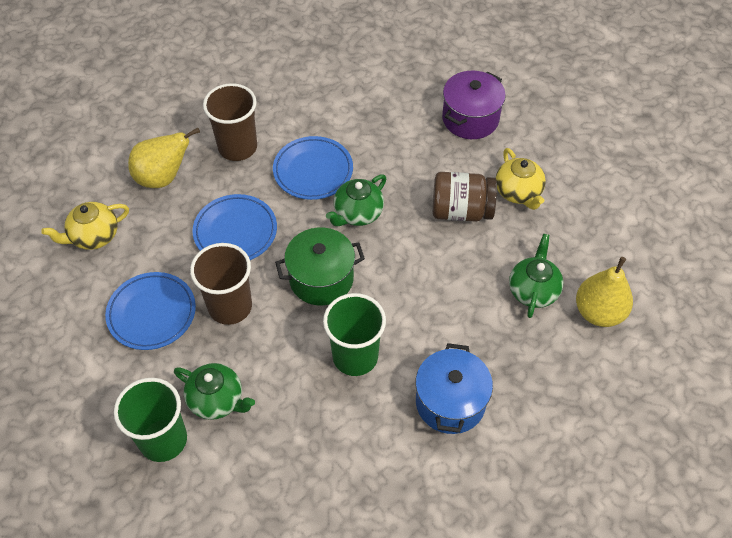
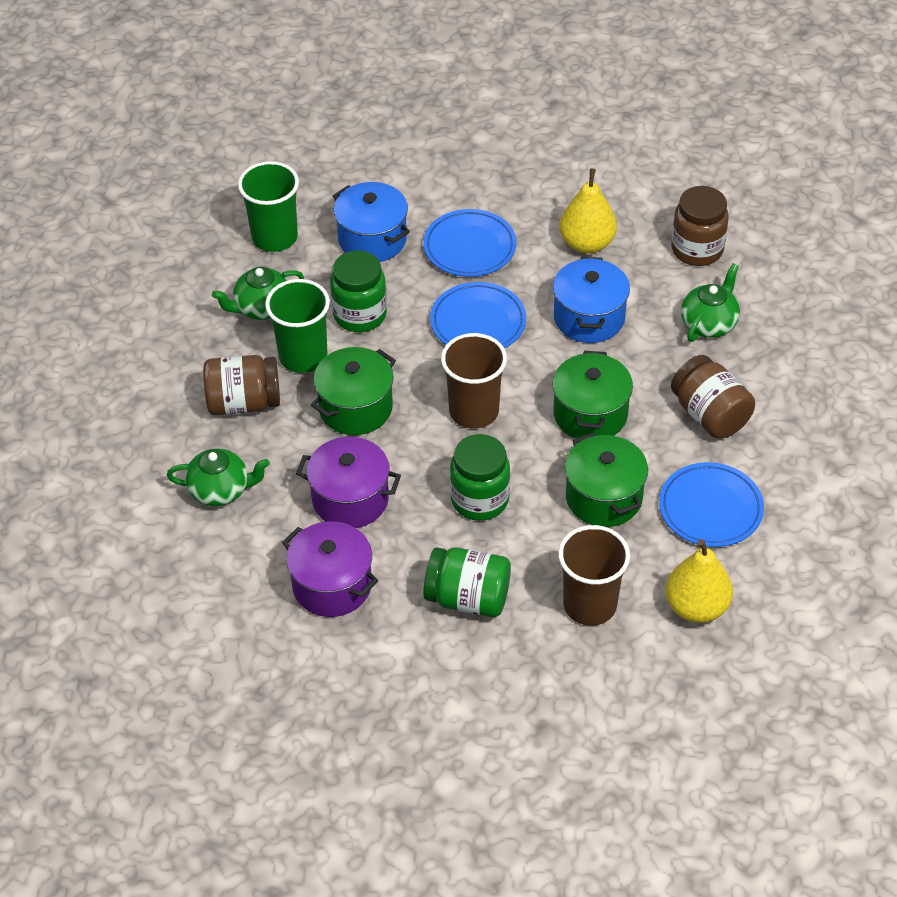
blue pot: [415,343,493,434] = 1 -> [333,182,410,262] [553,257,630,343] = 2
brown jar: [433,172,497,221] = 1 -> [203,355,280,415] [671,186,729,266] [671,355,755,439] = 3
green jar: none = 0 -> [330,250,387,332] [423,547,511,617] [450,434,510,521] = 3
green pot: [275,227,365,305] = 1 -> [311,347,396,435] [553,351,633,439] [565,433,648,527] = 3
purple pot: [442,71,506,139] = 1 -> [282,521,378,617] [296,437,401,528] = 2
yellow teapot: [41,202,129,250] [496,148,546,210] = 2 -> none = 0

